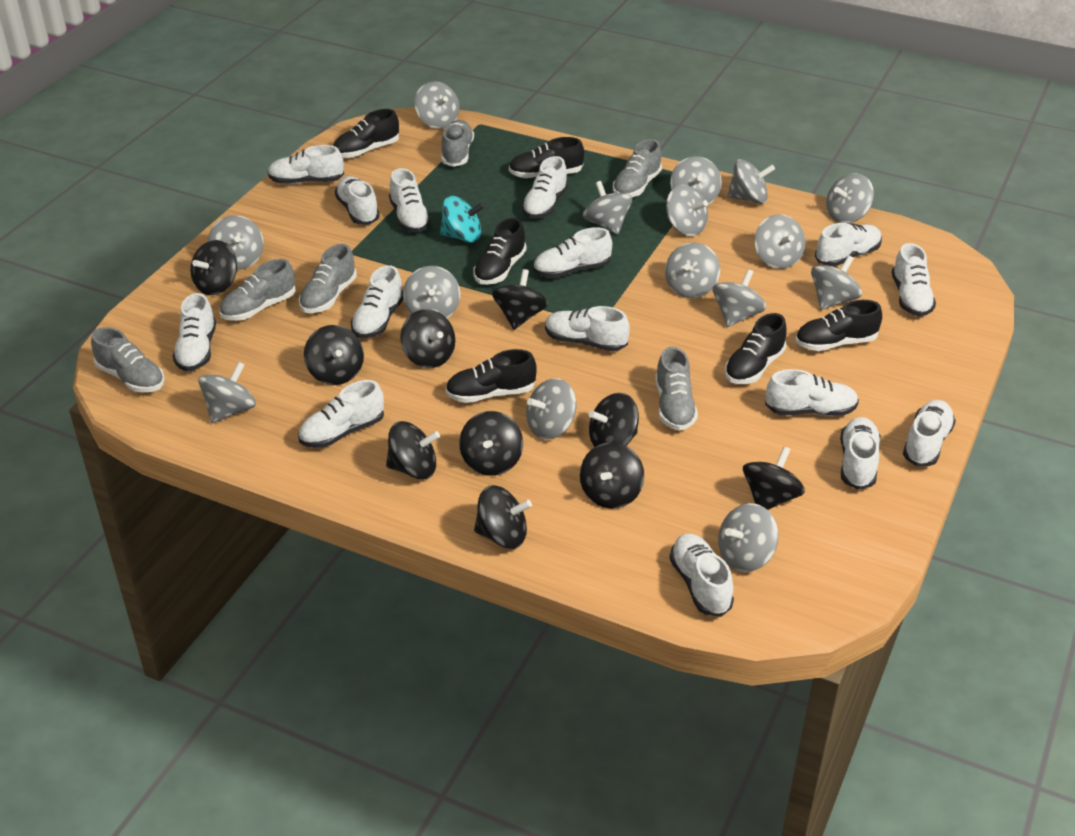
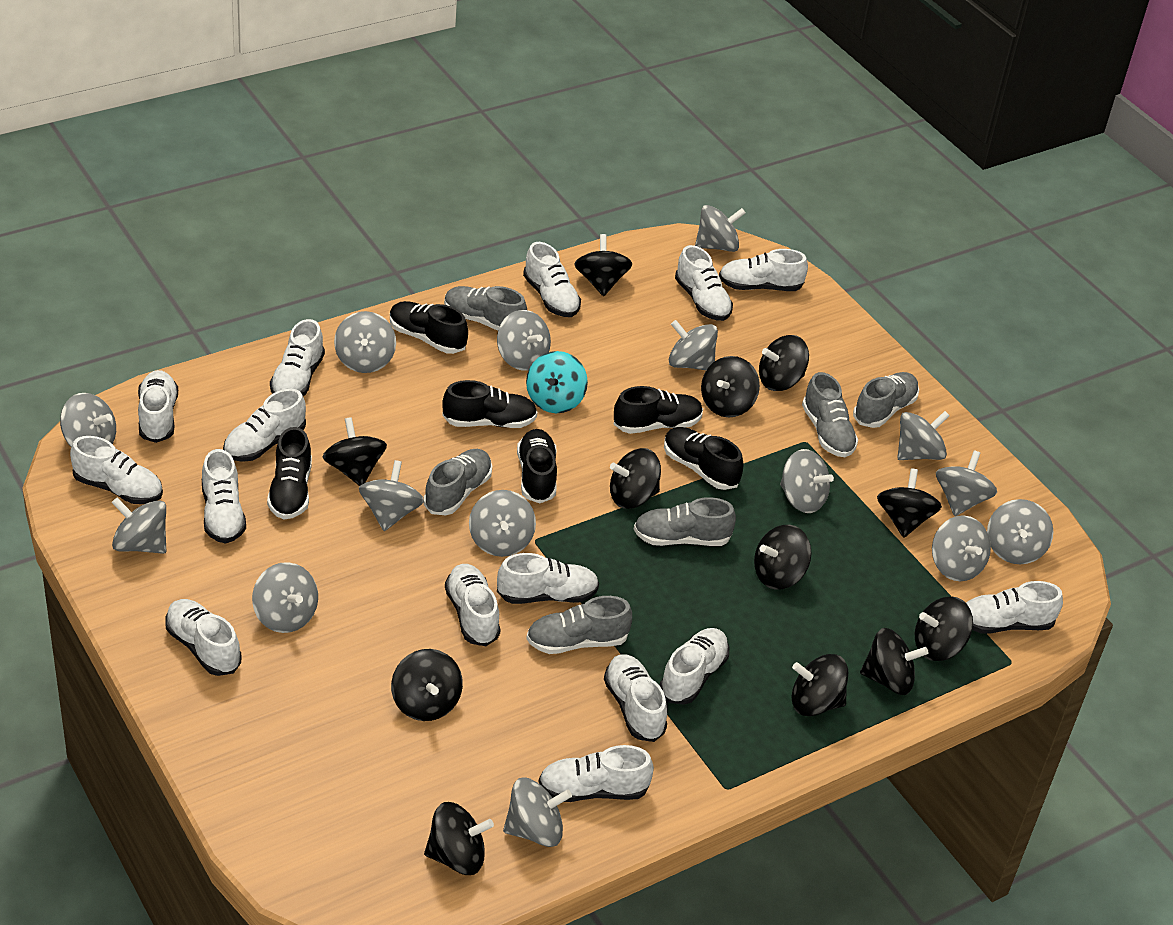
black spinning top: [190,240,237,295] [304,325,364,385] [386,421,440,479] [400,309,455,368] [459,411,523,476] [474,485,532,549] [492,269,548,330] [580,442,644,509] [589,393,639,447] [743,447,805,510] = 10 -> [322,417,387,486] [391,649,463,721] [424,802,494,875] [574,234,632,296] [610,448,661,509] [701,356,760,417] [754,525,811,590] [759,335,809,391] [792,654,848,716] [860,628,929,695] [877,468,942,538] [915,596,973,661] = 12

